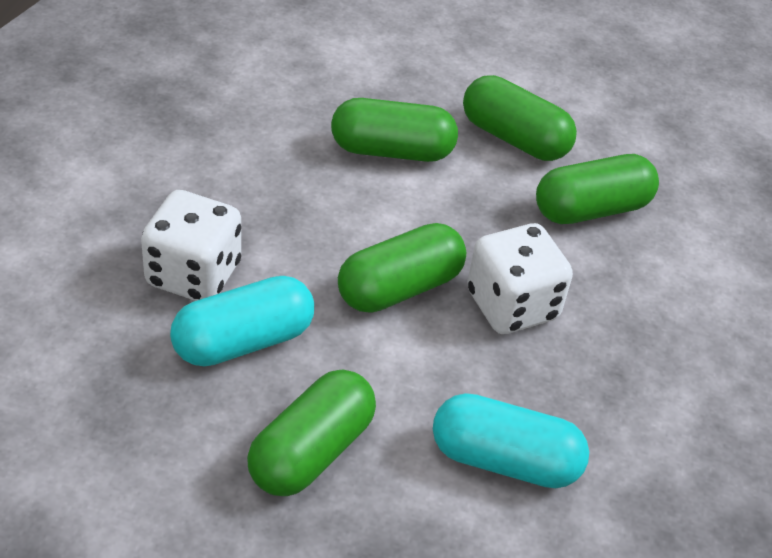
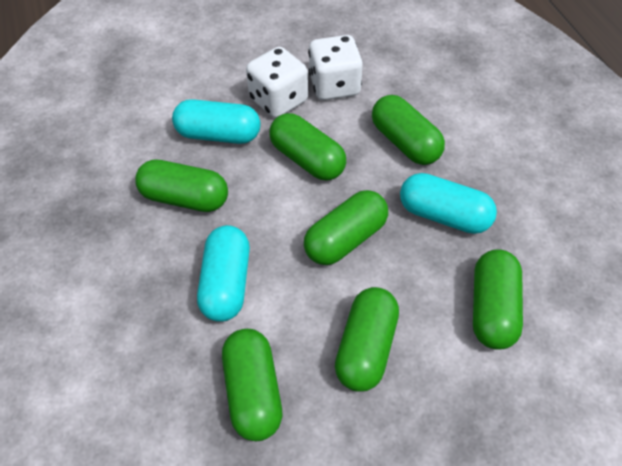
green capsule: [247,369,376,496] [331,98,458,162] [338,223,466,312] [463,75,577,161] [536,154,659,224] = 5 -> [135,160,228,212] [222,329,282,441] [269,113,346,181] [304,190,388,265] [335,287,399,392] [372,95,445,165] [473,249,523,350] = 7
turquoise capsule: [170,276,314,367] [433,393,589,488] = 2 -> [172,99,260,144] [197,225,250,322] [400,173,497,234] = 3

